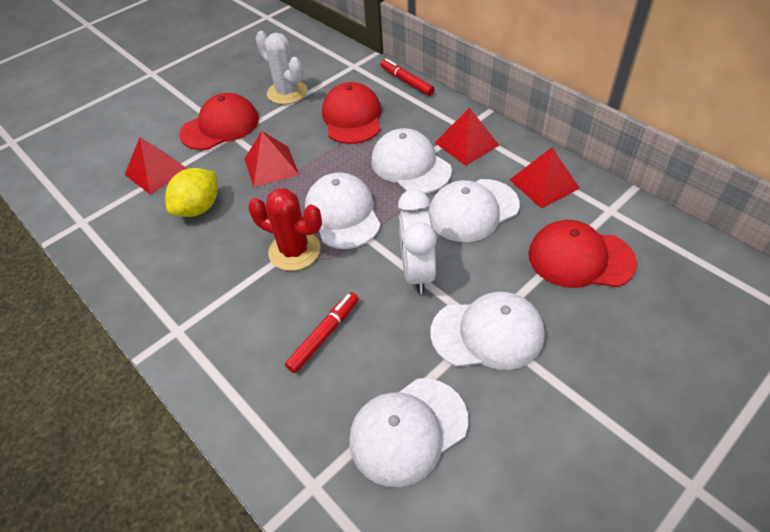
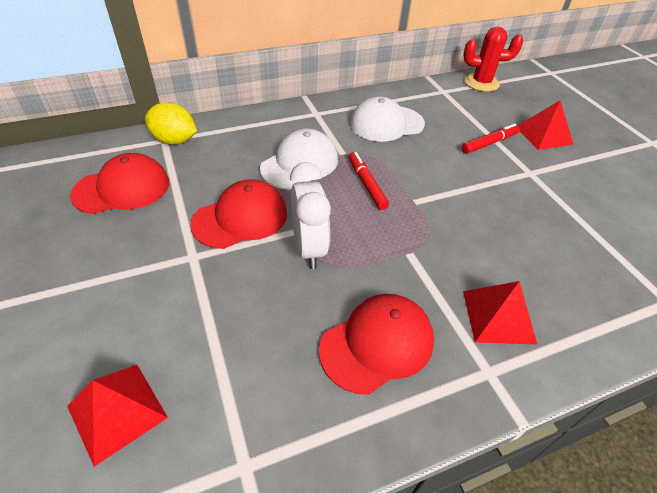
red pyramid: [125,137,187,195] [244,131,299,187] [435,107,500,166] [509,147,580,209] = 4 -> [67,365,168,467] [463,281,537,344] [518,100,573,150] = 3
white cactus: [255,31,307,104] = 1 -> none = 0
white cap: [305,173,381,249] [349,378,468,487] [371,128,452,194] [429,179,520,242] [430,292,545,370] = 5 -> [260,129,338,190] [350,96,425,142] = 2

